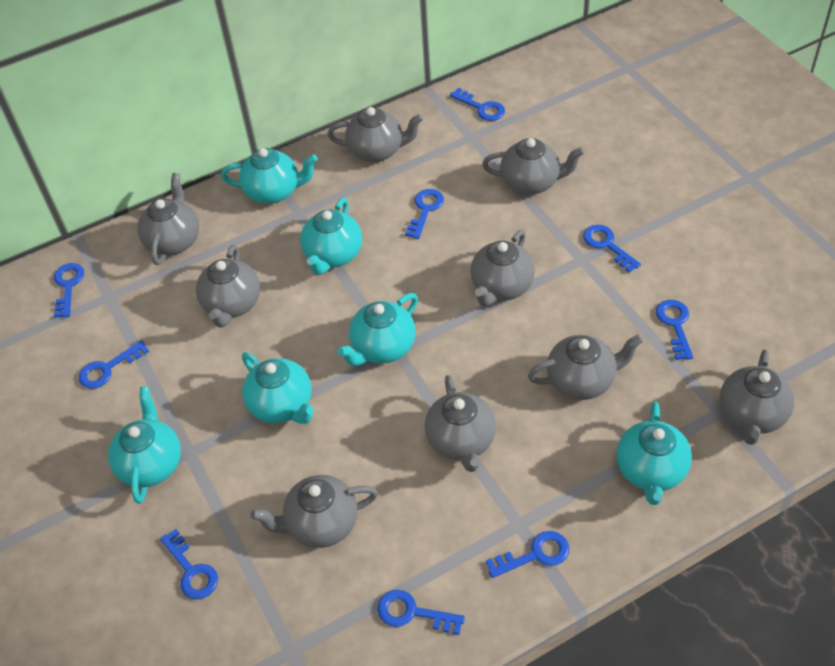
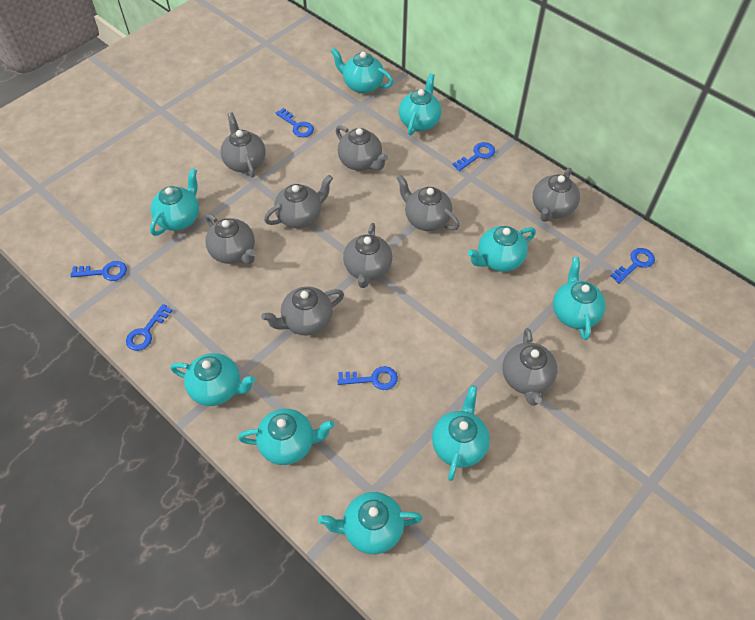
blue key: [54,263,84,318] [79,340,149,389] [160,529,218,599] [378,590,465,635] [405,189,444,239] [450,88,505,121] [486,531,569,578] [583,225,641,273] [656,300,693,360] = 9 -> [70,261,127,281] [126,304,173,351] [276,108,314,137] [337,366,398,390] [453,142,495,171] [610,248,655,283] = 6
turquoise teapot: [108,386,181,504] [221,148,318,204] [242,352,314,424] [300,198,362,275] [337,293,418,366] [617,401,692,505] = 6 -> [150,168,199,236] [170,353,255,406] [238,409,334,465] [318,492,423,554] [331,48,393,93] [399,73,441,135] [432,385,490,481] [468,226,536,272] [553,257,606,340] = 9

